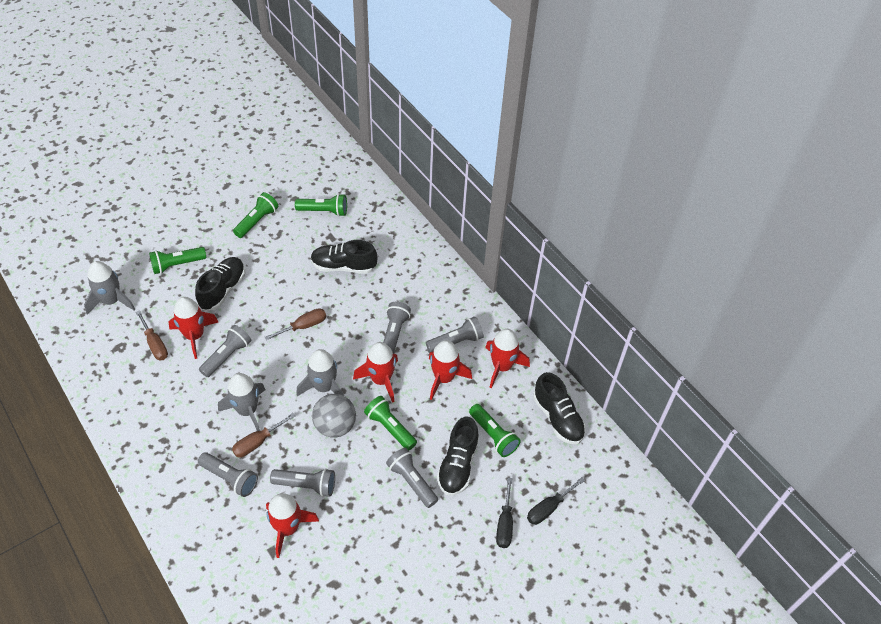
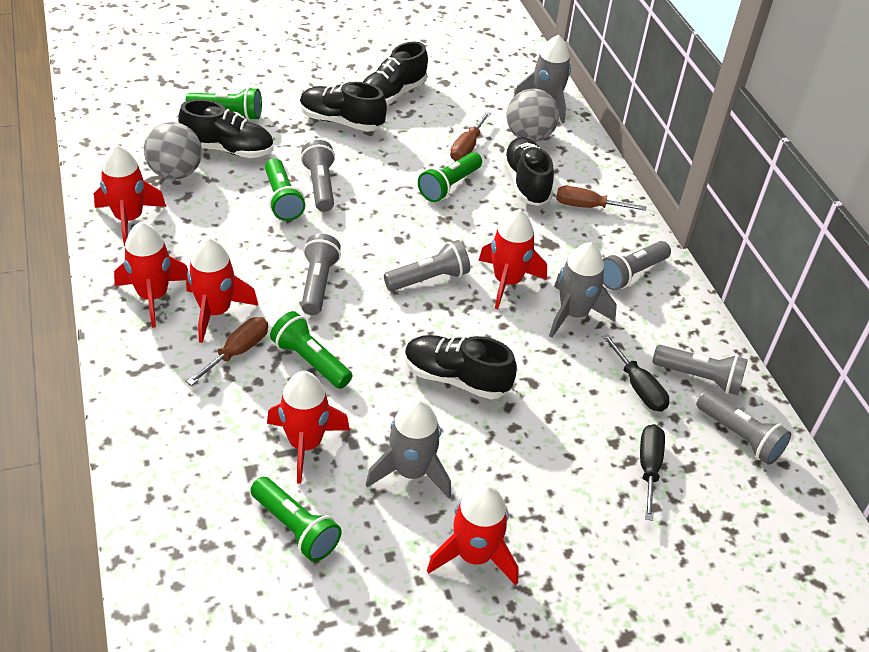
black shoe: [195,257,245,311] [311,240,377,274] [437,417,479,496] [533,372,586,444] = 4 -> [178,99,274,158] [300,82,387,132] [363,41,428,105] [405,335,517,400] [503,137,554,206] = 5
grey ball: [312,394,356,438] = 1 -> [144,122,202,180] [506,89,559,142] = 2
red rocket: [168,297,219,359] [266,493,319,558] [353,342,398,403] [429,340,472,400] [485,329,530,389] = 5 -> [94,145,166,246] [114,222,188,328] [186,237,259,343] [267,371,350,484] [427,484,519,586] [478,209,547,309] = 6

